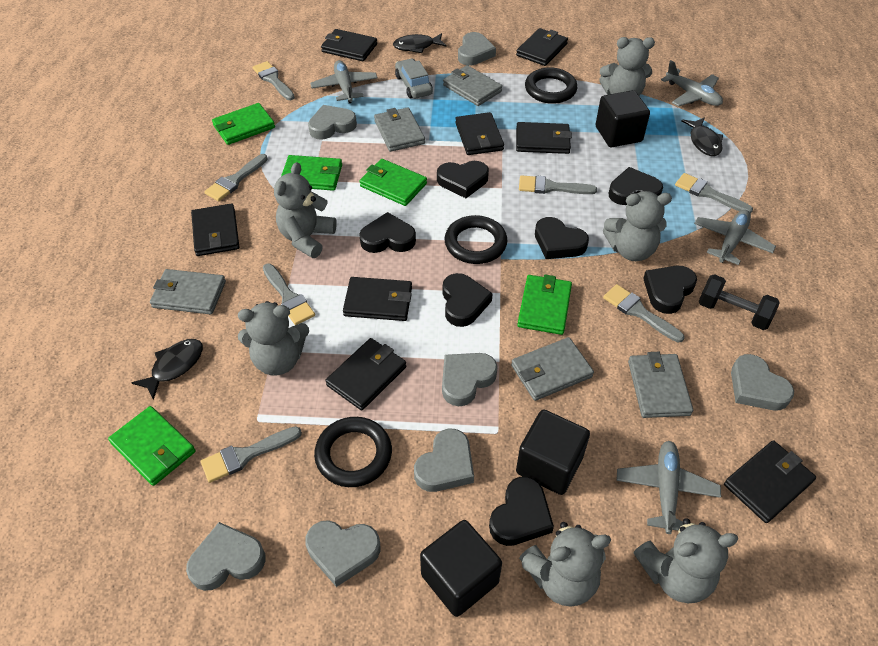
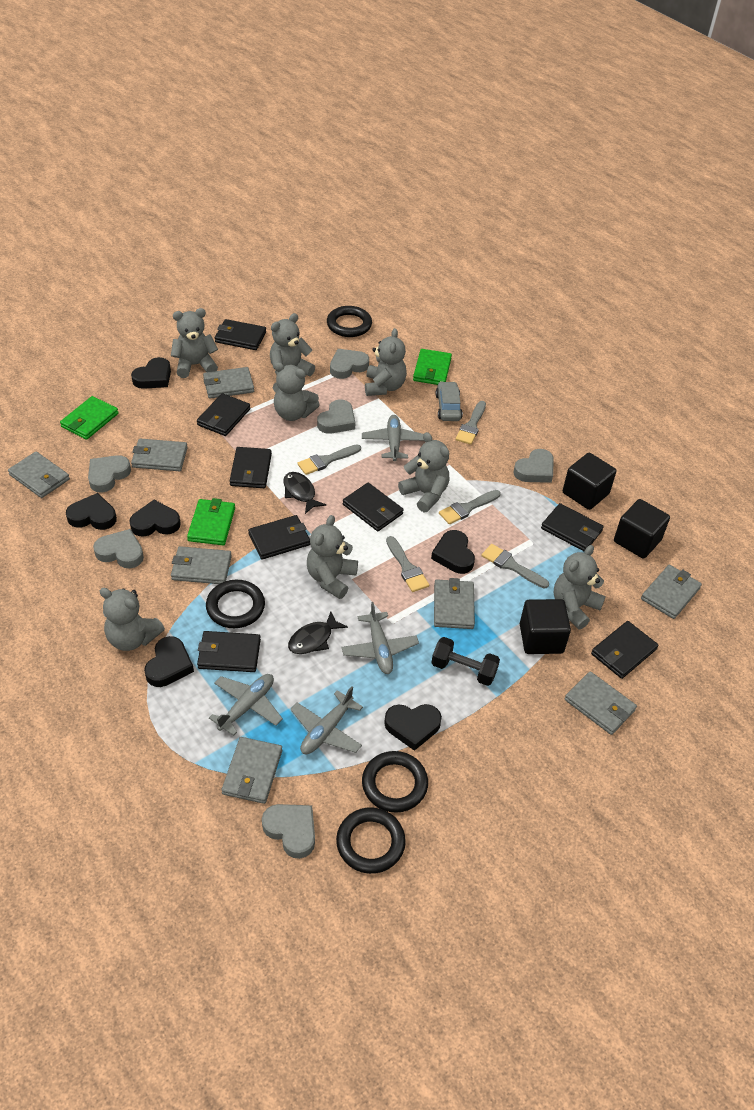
black fish: [132,339,203,400] [393,33,447,53] [682,117,723,156] = 3 -> [283,472,326,514] [288,612,348,654] = 2
black heart: [359,212,416,253] [437,161,489,198] [443,273,493,327] [489,476,554,546] [535,217,589,259] [609,167,663,205] [643,266,697,314] = 7 -> [66,493,117,530] [129,500,181,537] [131,357,171,389] [144,636,194,687] [384,704,442,751] [431,530,475,574] = 6
black ring: [314,417,392,487] [444,215,507,264] [525,67,577,104] = 3 -> [206,580,265,628] [327,306,372,337] [336,807,406,874] [362,751,428,813] = 4
green wallet: [108,406,196,486] [212,103,275,145] [281,155,342,191] [359,159,427,206] [517,274,572,335] = 5 -> [60,396,119,440] [187,498,235,545] [413,349,452,385] = 3
grey brush: [201,426,302,483] [204,154,268,201] [253,61,295,100] [263,263,315,325] [519,175,597,194] [603,284,685,342] [675,173,753,213] = 7 -> [297,444,361,475] [386,536,429,592] [439,490,501,524] [455,401,486,445] [481,544,549,588] = 5
grey heart: [186,522,266,591] [305,520,381,587] [308,105,357,140] [414,429,474,492] [442,353,498,406] [458,32,496,66] [731,354,794,410] = 7 -> [88,455,131,493] [93,529,144,568] [262,804,315,859] [317,399,355,434] [330,349,369,379] [513,449,554,483] = 6
grey teddy bear: [238,301,309,375] [274,162,337,258] [519,522,611,607] [599,37,655,96] [603,191,672,261] [633,518,739,603] = 6 -> [99,588,165,651] [171,308,218,378] [270,313,315,376] [273,362,320,421] [307,515,358,599] [365,328,407,396] [398,432,449,512] [554,545,606,629] = 8
grey wallet: [150,269,226,315] [374,107,425,152] [443,65,502,106] [511,337,594,401] [628,352,693,418] = 5 -> [8,452,70,498] [131,439,188,471] [171,546,232,584] [203,367,254,399] [221,737,282,804] [434,578,475,629] [564,671,637,735] [641,565,702,619] = 8

